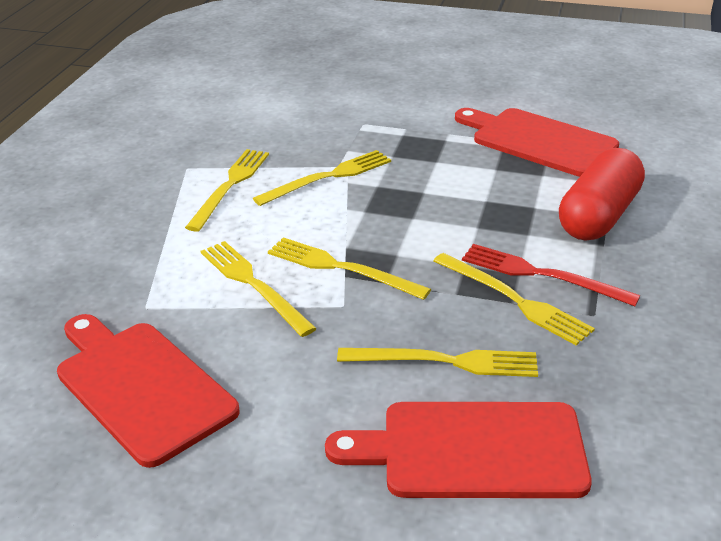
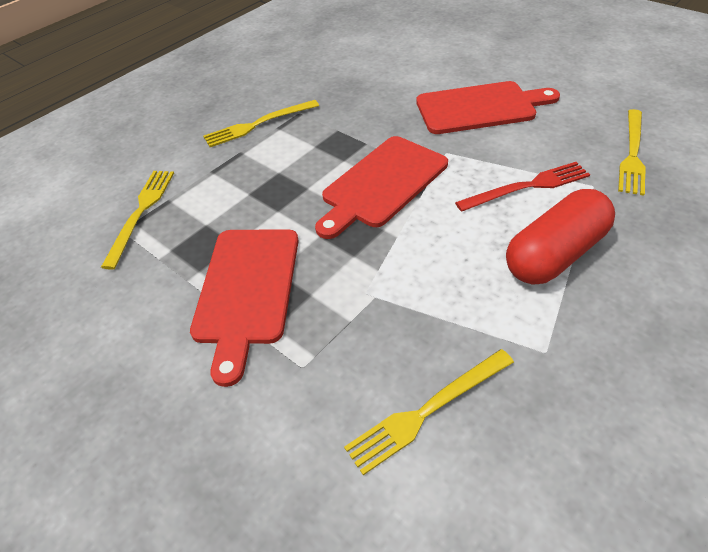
yellow fork: [185,149,269,232] [200,241,317,337] [253,150,391,206] [268,237,431,300] [337,348,538,377] [433,253,595,346] = 6 -> [101,171,174,270] [203,100,319,147] [344,349,514,475] [618,109,645,196] = 4

